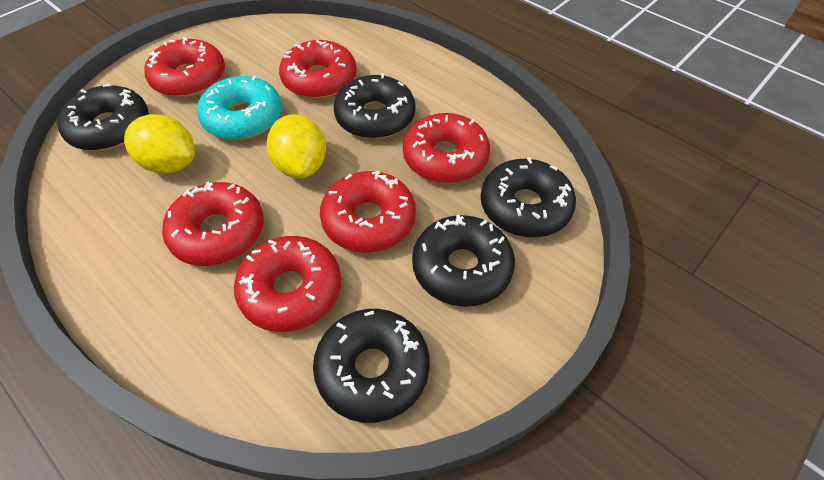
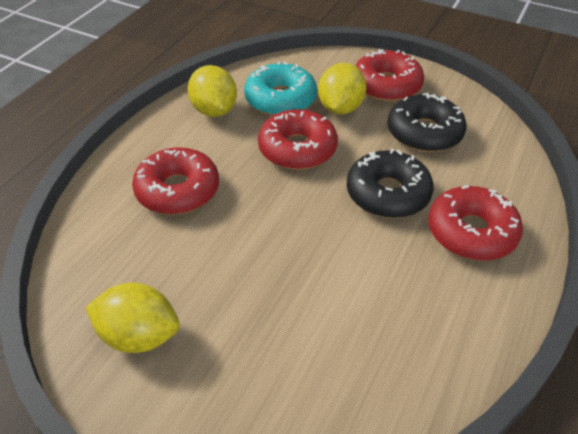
black donut: [57,84,149,151] [313,309,430,423] [334,74,416,139] [412,215,515,307] [480,157,576,237] = 5 -> [347,149,434,218] [387,93,467,152] = 2
red donut: [144,37,225,97] [162,181,264,266] [234,236,341,332] [279,40,357,99] [320,171,416,253] [403,113,490,183] = 6 -> [132,147,219,215] [258,109,338,170] [355,49,424,102] [428,185,523,261] = 4
yellow lemon: [124,114,195,173] [267,114,326,178] = 2 -> [85,283,180,353] [188,65,237,117] [318,63,367,114] = 3

